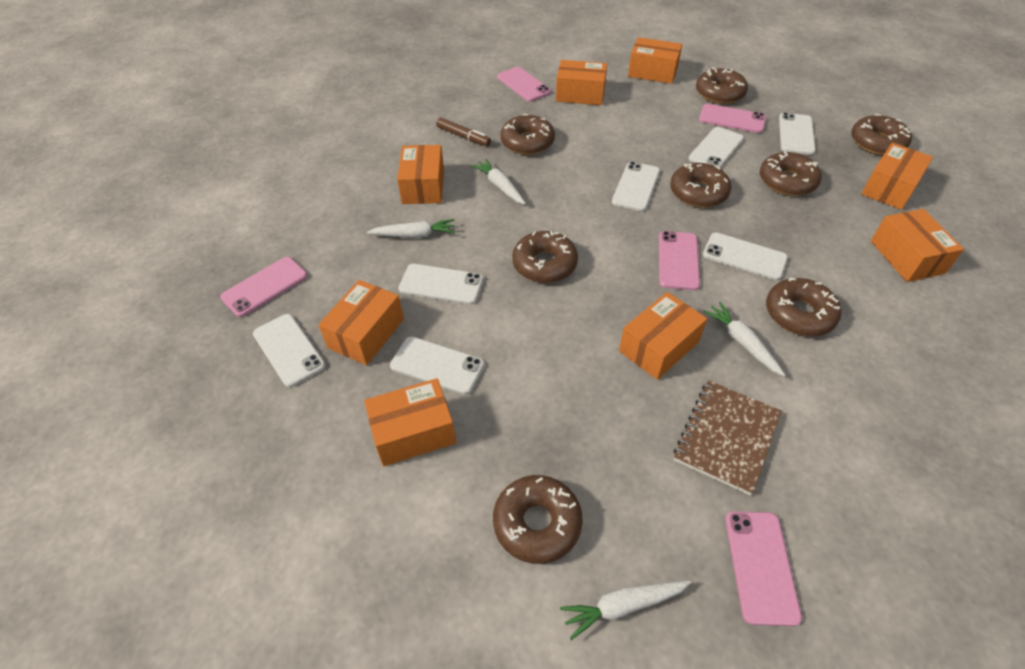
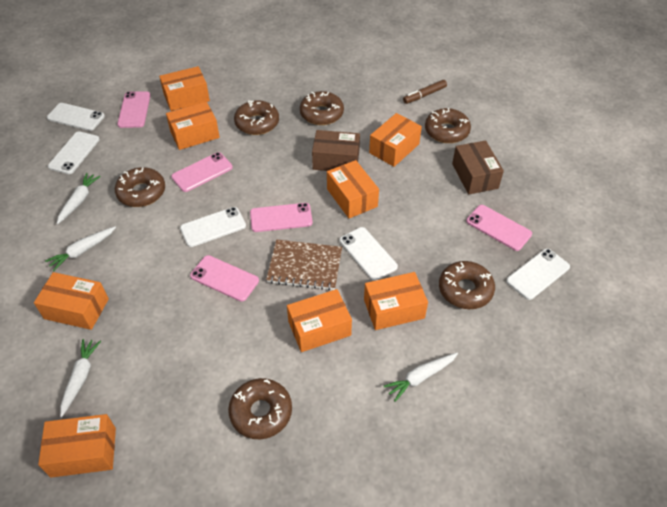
brown box: none = 0 -> [312,130,360,171] [452,140,504,195] = 2
brown donut: [493,475,583,564] [500,114,555,155] [512,231,578,283] [670,163,731,208] [696,67,748,104] [760,152,822,196] [766,278,841,336] [851,114,912,155] = 8 -> [115,167,165,207] [228,378,292,439] [234,100,279,135] [300,91,344,125] [425,108,471,143] [439,261,495,309] = 6
white phone: [253,314,326,387] [390,336,485,395] [399,264,484,304] [612,161,660,211] [689,127,744,168] [703,233,788,280] [779,112,816,155] = 7 -> [47,103,105,131] [48,131,100,174] [180,207,246,247] [340,227,398,281] [506,249,570,300] = 5

